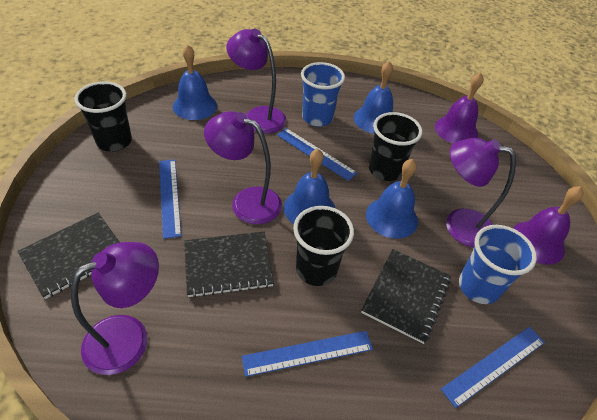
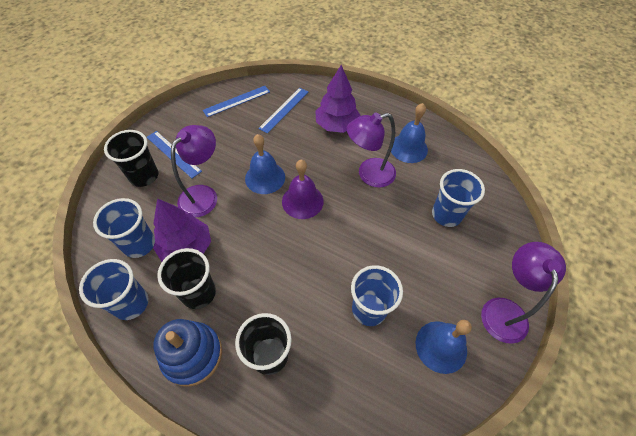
black notebook: [17,213,120,299] [184,232,274,298] [361,249,451,344] = 3 -> none = 0
blue bell: [173,45,217,120] [284,149,335,224] [354,61,393,134] [366,159,418,239] = 4 -> [245,134,285,194] [391,103,428,163] [416,320,472,374] = 3
blue cup: [301,62,345,127] [459,225,537,304] = 2 -> [79,259,148,320] [93,198,155,258] [351,265,403,326] [432,169,485,227] = 4
blue ruler: [159,160,181,239] [242,331,373,377] [277,128,357,181] [441,327,545,408] = 4 -> [147,131,202,178] [203,86,270,117] [258,88,308,134] = 3
blue stacking toy: none = 0 -> [153,319,222,387] = 1
purple bell: [435,72,484,144] [513,186,583,265] = 2 -> [282,160,324,219] = 1
purple lamp: [71,242,159,375] [204,111,282,224] [226,28,286,134] [446,138,516,248] = 4 -> [171,125,217,217] [347,113,396,188] [481,242,566,344] = 3
purple tree: none = 0 -> [153,199,211,262] [315,65,361,133] = 2

